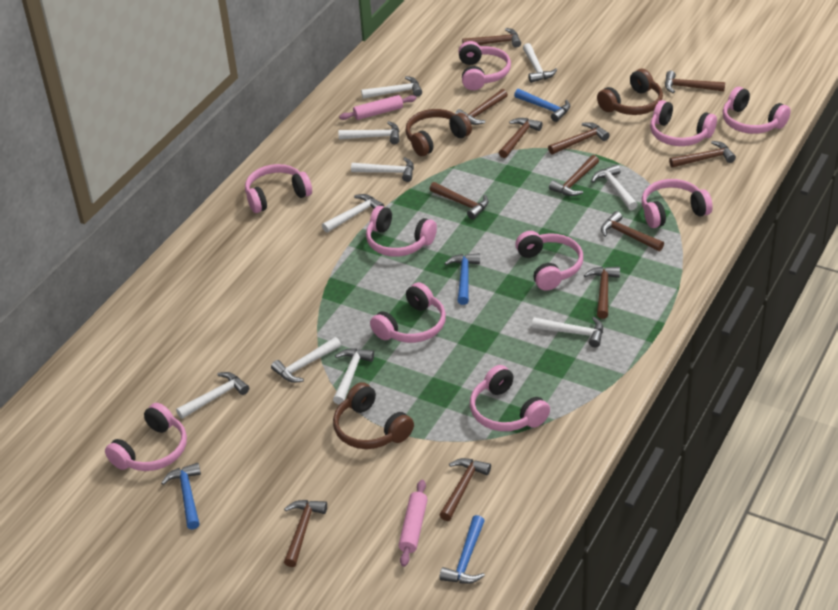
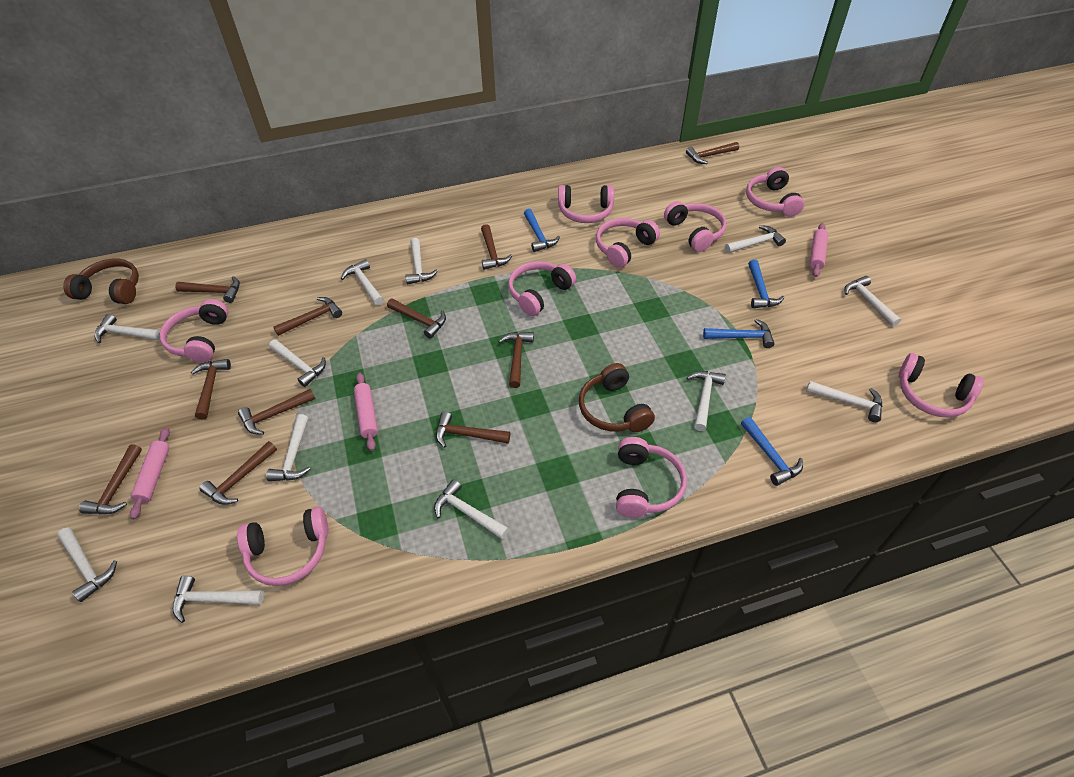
brown hammer: [284,500,327,567] [430,182,489,219] [440,458,491,521] [455,89,508,125] [462,28,521,48] [499,118,542,158] [548,122,610,154] [549,155,599,196] [584,267,620,319] [601,211,664,251] [665,71,725,93] [669,141,736,168] = 12 -> [79,444,142,514] [175,276,240,303] [191,359,231,420] [199,441,277,505] [238,389,315,435] [273,297,342,336] [387,298,446,339] [436,412,510,448] [481,224,512,270] [498,332,534,388] [686,142,739,164] = 11
brown headphones: [333,382,414,449] [405,109,472,156] [597,69,663,115] = 3 -> [63,259,139,304] [579,363,655,432] = 2
pink headphones: [105,403,187,471] [245,164,312,213] [366,206,437,257] [370,282,446,343] [459,41,511,90] [470,365,550,431] [515,231,583,291] [642,179,713,228] [650,100,717,146] [722,87,791,134] = 10 -> [159,299,228,362] [237,507,329,586] [508,261,576,316] [558,185,614,223] [596,218,660,268] [616,437,687,518] [664,201,726,252] [746,167,804,217] [899,353,984,417] = 9
pink rolling pin: [339,95,417,120] [399,480,428,567] = 2 -> [130,427,170,519] [354,373,378,451] [810,223,828,277] = 3
white hammer: [176,372,249,419] [271,337,341,383] [322,194,384,233] [333,348,374,405] [338,121,400,144] [351,157,414,182] [361,76,422,99] [523,43,557,83] [532,317,603,348] [591,164,638,211] = 10 -> [57,527,117,602] [95,314,160,343] [173,576,264,623] [266,414,310,481] [269,339,326,387] [341,259,384,306] [405,238,438,285] [434,479,509,539] [687,371,726,431] [725,225,786,253] [806,381,882,422] [844,276,901,327] = 12

